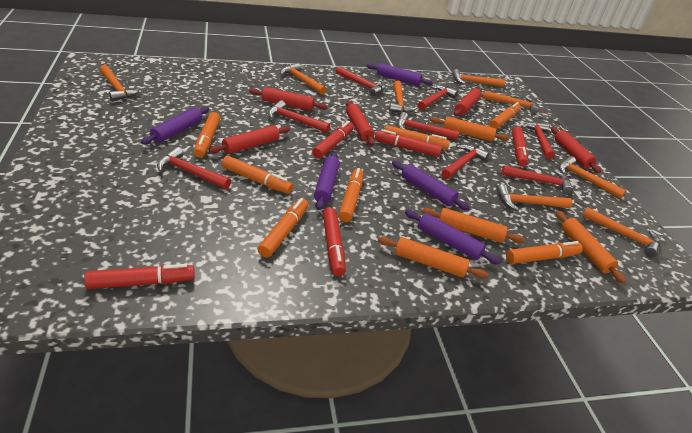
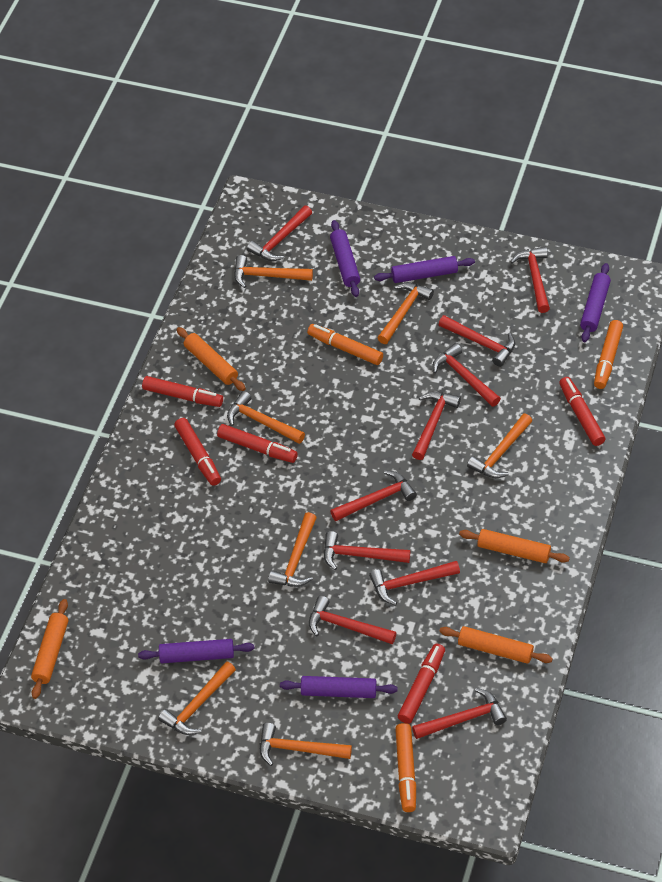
orange hammer: [99,65,141,102] [280,63,327,94] [389,81,417,113] [452,69,505,87] [483,90,538,114] [497,184,572,211] [559,156,626,199] [582,207,660,257] = 8 -> [158,661,236,735] [227,391,305,444] [234,255,313,288] [260,723,352,766] [268,512,317,587] [378,282,434,344] [467,414,532,478] = 7
orange marker: [194,112,220,158] [222,156,293,194] [258,198,308,258] [338,168,363,222] [385,125,450,150] [489,102,521,129] [506,241,583,264] = 7 -> [307,324,383,365] [395,723,416,812] [594,320,623,389] = 3
red hammer: [157,147,231,189] [268,100,330,133] [336,66,386,96] [397,112,459,140] [418,85,458,110] [441,144,489,179] [501,165,573,195] [521,122,555,159] = 8 -> [247,205,312,261] [309,596,396,644] [323,531,410,570] [330,471,417,521] [369,561,460,605] [412,391,461,460] [412,688,507,739] [433,343,501,407] [438,315,515,367] [510,246,550,313] = 10
red rolling pin: [209,125,290,154] [249,87,328,111] [346,101,375,146] [454,88,482,116] [551,127,601,173] = 5 -> none = 0

